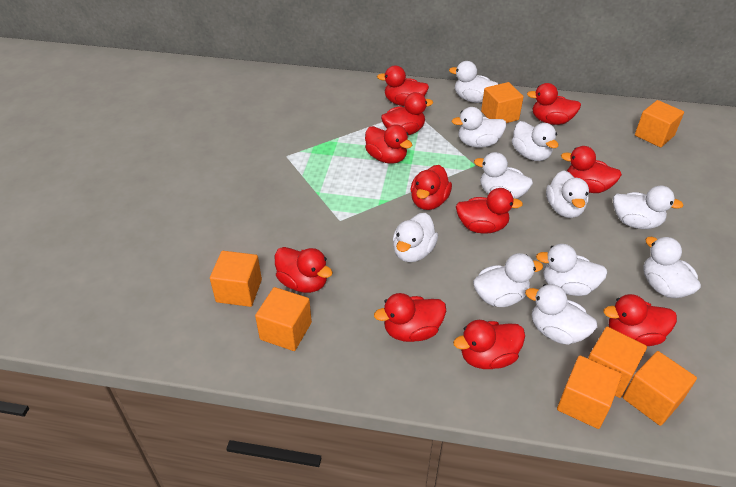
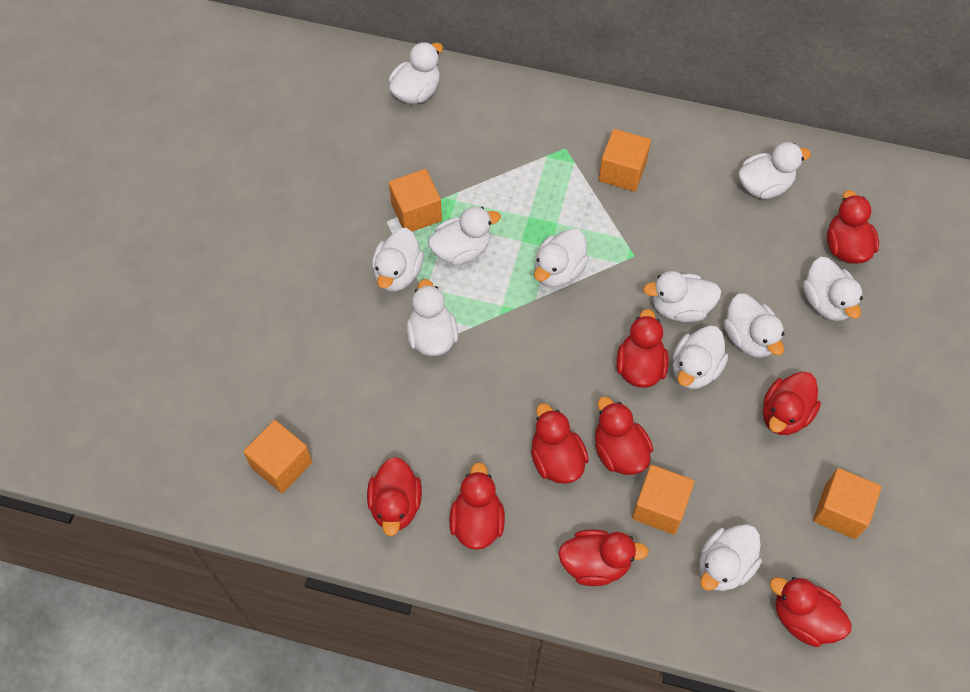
orange cube: [210,251,262,307] [255,287,312,351] [481,82,524,123] [557,355,622,429] [588,327,647,398] [623,351,697,426] [635,100,684,147] = 7 -> [244,420,312,493] [389,169,442,232] [599,129,651,192] [632,465,694,534] [813,468,882,539] = 5
red duck: [275,247,333,293] [365,124,412,164] [374,293,446,342] [377,66,429,106] [381,92,433,135] [410,165,452,210] [453,320,525,369] [456,188,523,234] [527,83,581,125] [561,146,622,193] [603,294,677,346] = 11 -> [367,457,422,536] [449,462,505,550] [531,403,589,484] [558,529,649,586] [595,396,653,475] [616,309,669,388] [763,371,821,435] [770,577,852,647] [827,190,879,264] = 9

